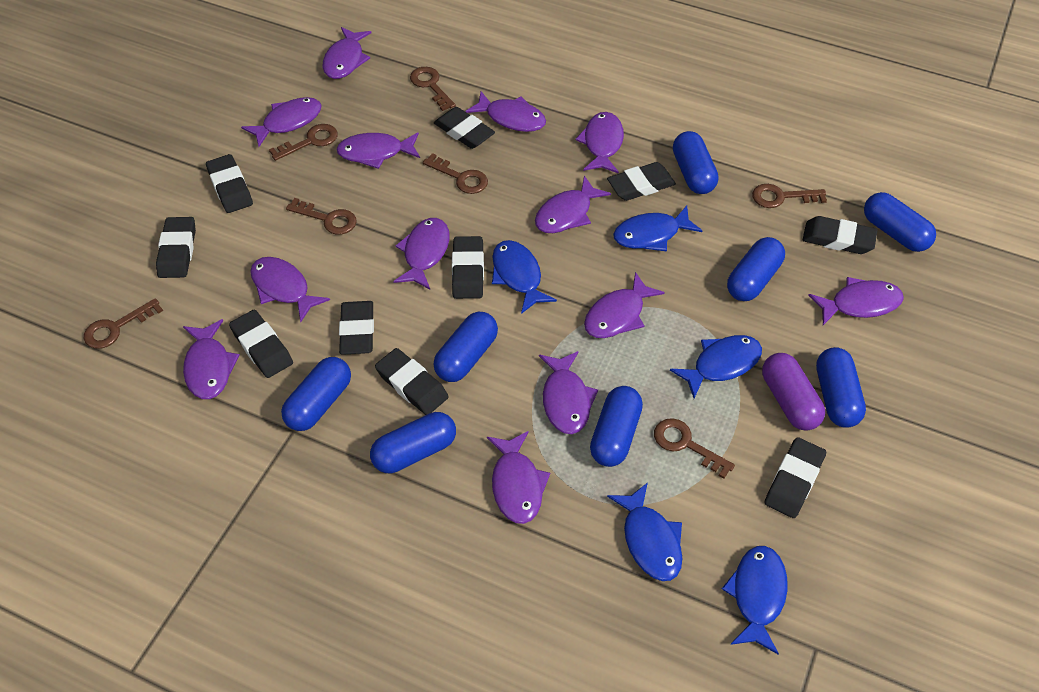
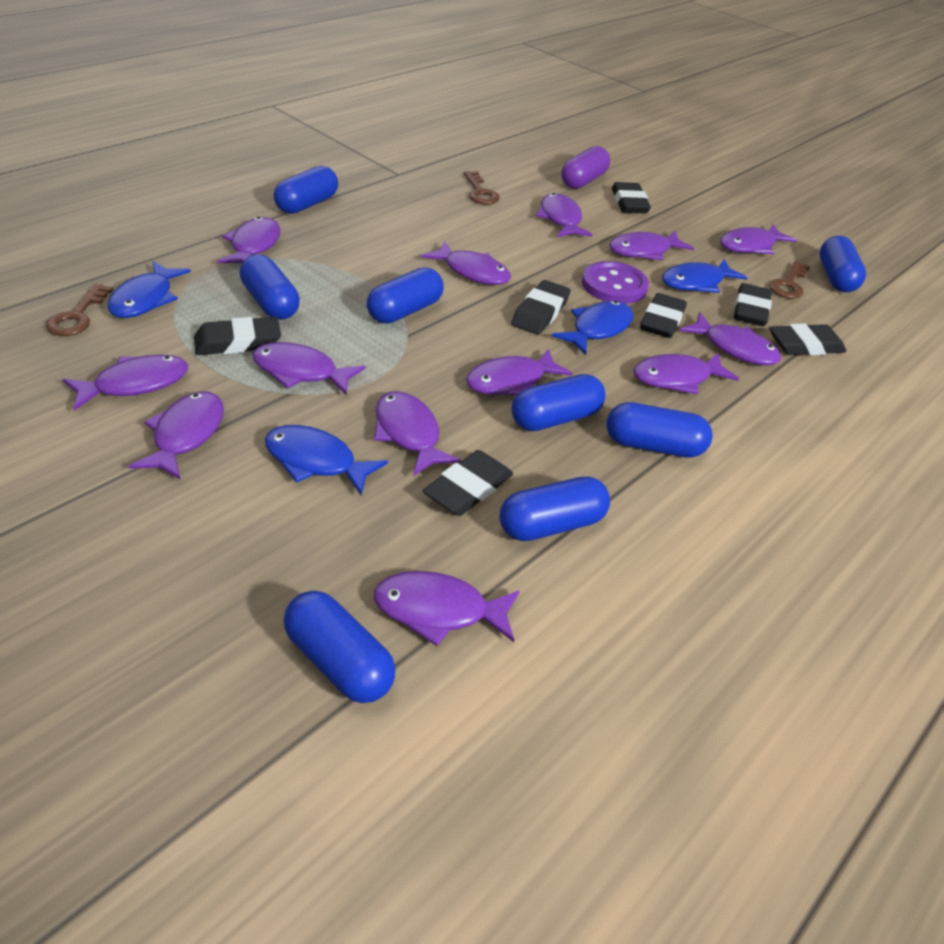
black eraser: [156,217,196,278] [206,154,253,213] [229,310,293,378] [339,301,374,355] [375,348,449,415] [434,107,495,149] [452,236,484,299] [607,162,676,201] [764,437,826,518] [803,216,878,254] = 10 -> [194,317,281,355] [423,450,513,516] [511,280,571,335] [612,182,651,214] [640,293,687,338] [734,283,772,326] [769,323,846,355] = 7
blue fish: [492,240,557,314] [607,482,682,581] [613,206,702,252] [670,335,762,398] [722,546,788,655] = 5 -> [108,261,191,318] [265,425,388,495] [552,301,633,355] [662,259,748,293] = 4
brown key: [84,298,163,349] [269,124,338,161] [286,198,357,235] [410,67,456,111] [423,153,488,194] [654,418,735,479] [752,184,827,208] = 7 -> [46,284,114,336] [464,171,500,205] [769,261,810,299] = 3
purple button: none = 0 -> [582,261,649,304] = 1

